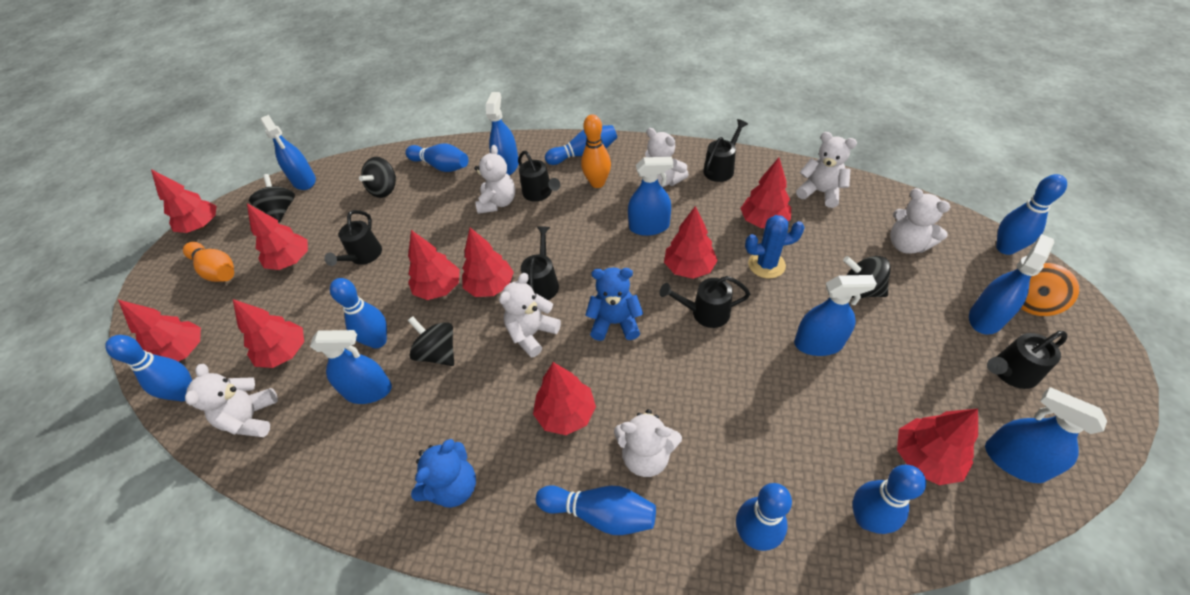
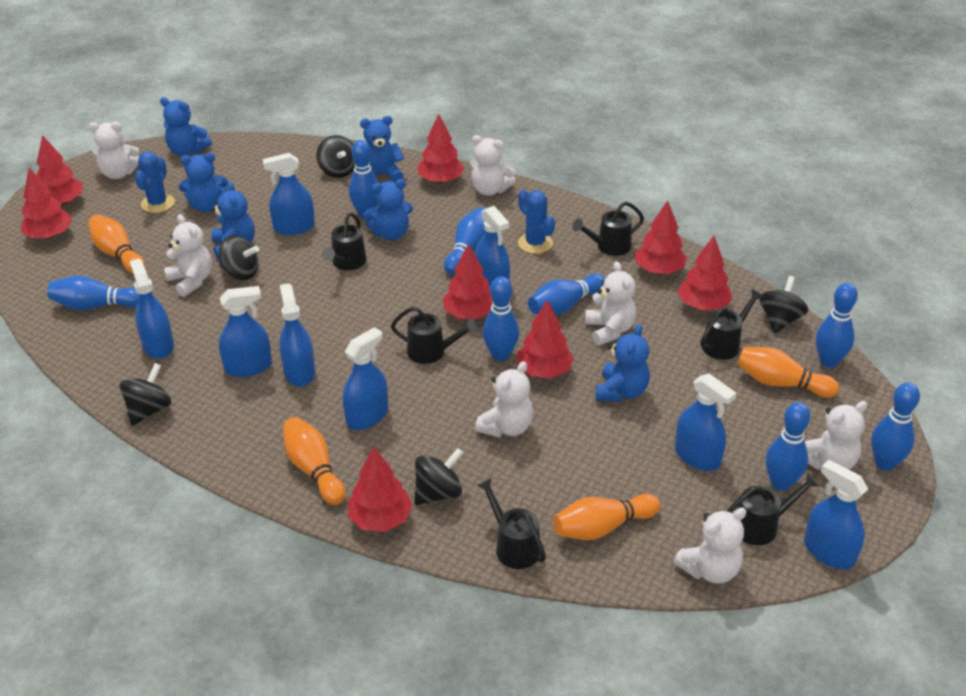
black spinning top: [249,174,295,223] [359,157,396,198] [408,316,454,366] [843,256,891,298] = 4 -> [119,363,171,426] [219,235,259,280] [317,135,355,178] [414,448,463,505] [759,276,808,334] = 5
blue cactus: [745,215,805,279] = 1 -> [135,151,175,213] [518,189,555,254] = 2
blue spray bottle: [260,115,316,190] [310,330,392,404] [486,92,519,175] [628,157,673,236] [794,275,877,356] [969,234,1054,335] [985,387,1107,483] = 7 -> [130,259,174,359] [219,286,272,377] [263,153,315,235] [279,283,315,387] [343,327,388,430] [475,206,510,291] [675,373,736,471] [804,460,868,569] = 8
blue teddy bear: [411,439,476,508] [585,267,643,341] = 2 -> [160,97,212,156] [179,152,228,212] [211,182,255,260] [360,116,404,182] [363,179,413,241] [596,324,650,402] = 6
orange bowling pin: [183,242,234,282] [581,114,611,188] = 2 -> [88,215,145,274] [283,417,346,505] [553,494,660,540] [737,347,839,398] = 4
orange spinning top: [1021,263,1079,316] = 1 -> none = 0
red tree: [118,300,201,361] [151,169,216,233] [233,299,304,368] [247,204,308,270] [408,230,460,300] [462,228,514,297] [533,362,596,435] [664,206,718,279] [740,158,791,228] [897,409,978,485] = 10 -> [21,168,72,239] [37,135,83,206] [348,446,413,532] [418,114,464,184] [443,244,493,319] [518,299,574,378] [635,201,687,274] [678,236,732,311] = 8

